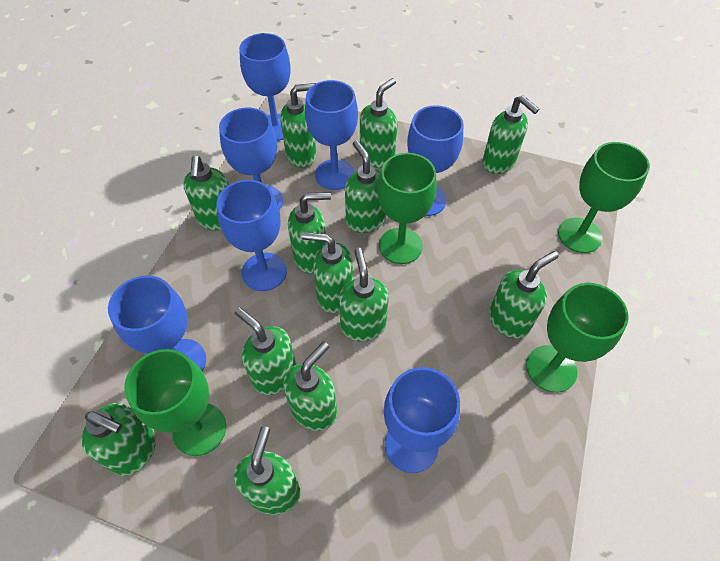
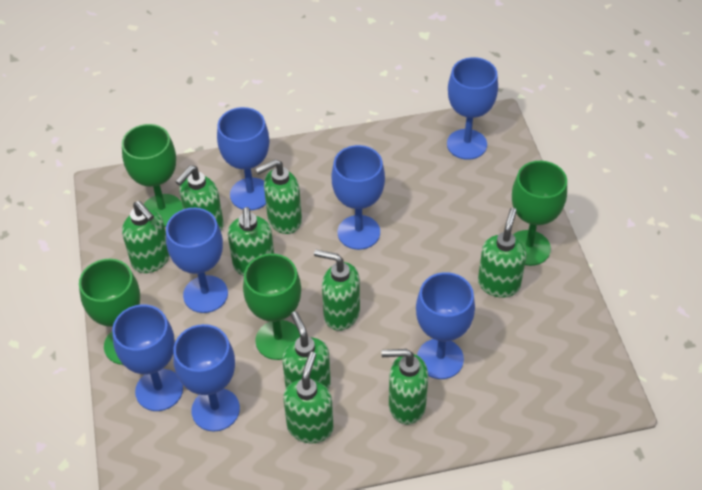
green soap dispenser: [82,403,156,476] [183,156,229,230] [234,426,301,515] [235,307,296,395] [280,83,316,168] [283,342,337,431] [288,192,331,274] [302,232,353,313] [339,248,389,342] [345,140,386,233] [360,78,397,168] [482,95,539,174] [489,251,559,339] = 13 -> [122,201,169,273] [175,165,224,231] [228,207,274,276] [255,159,302,234] [282,311,331,389] [283,352,333,443] [314,250,360,331] [381,349,428,425] [478,208,527,298] = 9

